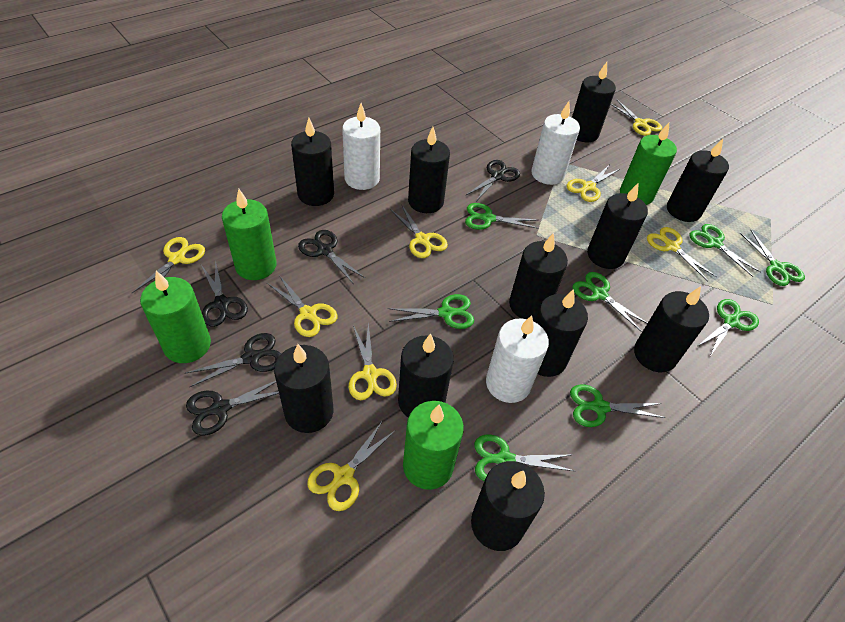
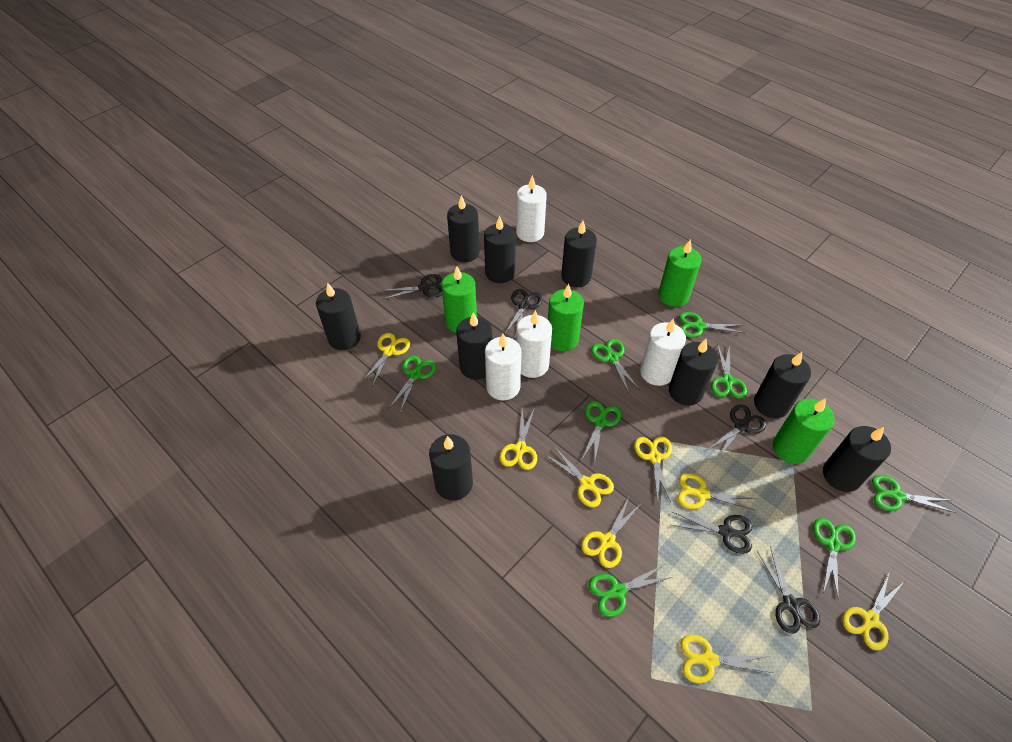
black candle: [274,344,334,433] [291,118,334,206] [398,333,454,417] [408,127,450,213] [471,461,545,551] [509,233,568,321] [535,289,588,377] [572,62,616,142] [587,183,648,269] [634,286,709,372] [667,139,729,222] = 11 -> [316,282,361,350] [429,434,473,501] [447,195,480,262] [456,312,492,380] [484,216,516,283] [561,220,597,287] [669,339,718,406] [754,352,811,419] [823,426,891,492] = 9
white candle: [342,103,380,190] [486,315,549,403] [531,101,580,185] = 3 -> [485,334,522,400] [516,175,547,242] [516,310,552,378] [640,318,686,386] = 4

